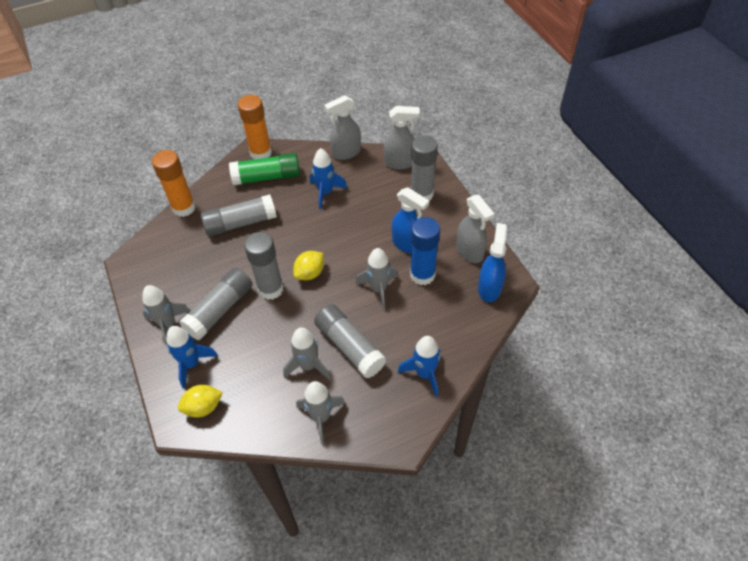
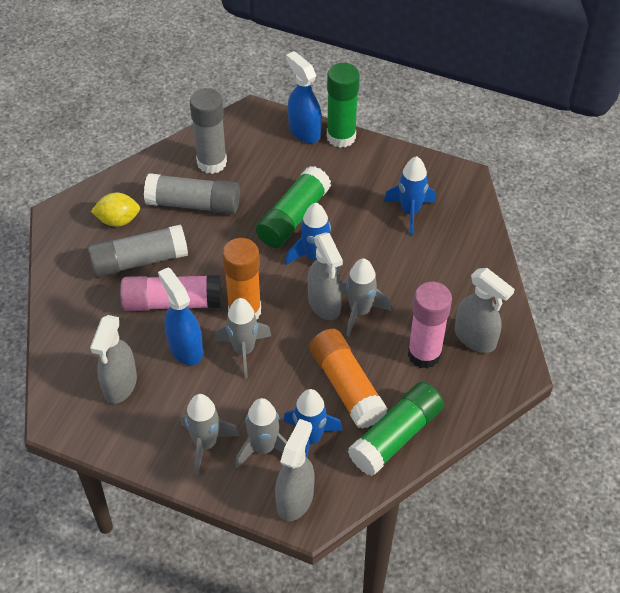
blue glue stick: [410,217,440,285] = 1 -> none = 0
green glue stick: [229,153,300,185] = 1 -> [256,166,331,248] [327,63,360,148] [348,382,444,476] = 3
grey glue stick: [179,268,253,340] [201,194,277,236] [244,232,284,300] [314,304,386,378] [411,135,438,200] = 5 -> [87,225,188,277] [144,173,240,215] [190,88,227,174] = 3
grey spray bottle: [324,95,361,160] [384,106,420,169] [456,195,494,263] = 3 -> [90,315,137,404] [275,419,314,521] [308,232,343,320] [455,268,515,353] = 4
pink glue stick: none = 0 -> [120,275,221,311] [408,282,452,369] = 2
yellow lemon: [178,385,223,418] [293,251,324,280] = 2 -> [91,193,140,227] = 1

